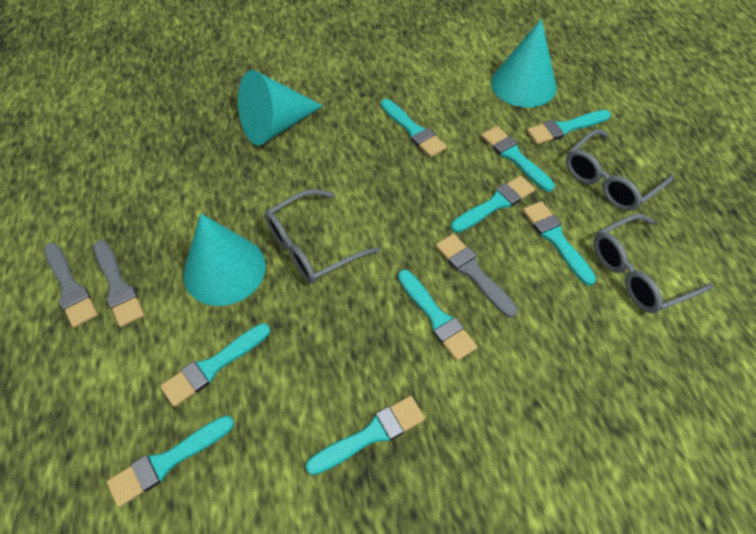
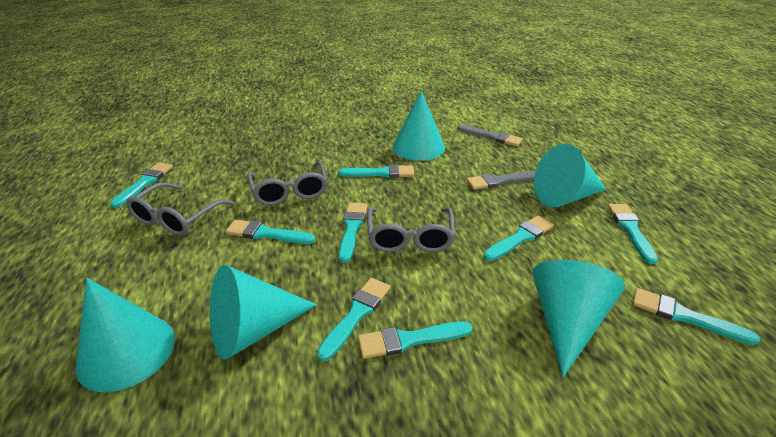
grey brush: [44,243,98,328] [94,240,145,327] [436,234,518,318] = 3 -> [458,125,523,147] [467,171,536,190] = 2
turquoise cone: [183,213,266,306] [238,70,323,145] [491,19,557,107] = 3 -> [75,278,175,392] [210,265,317,360] [393,90,445,161] [532,260,625,378] [534,144,607,208] = 5

